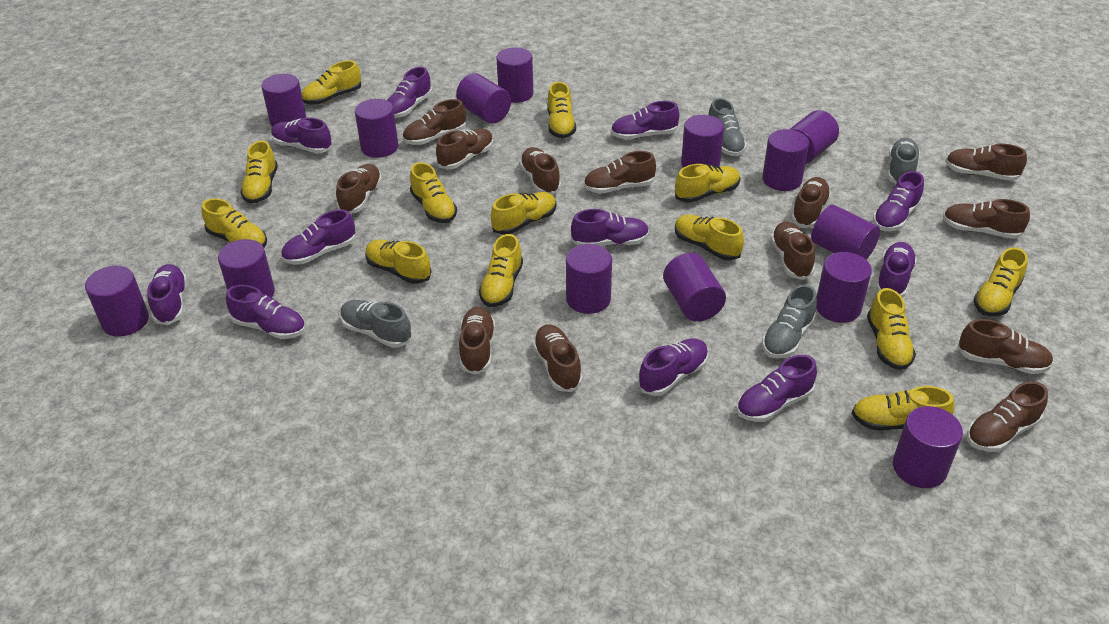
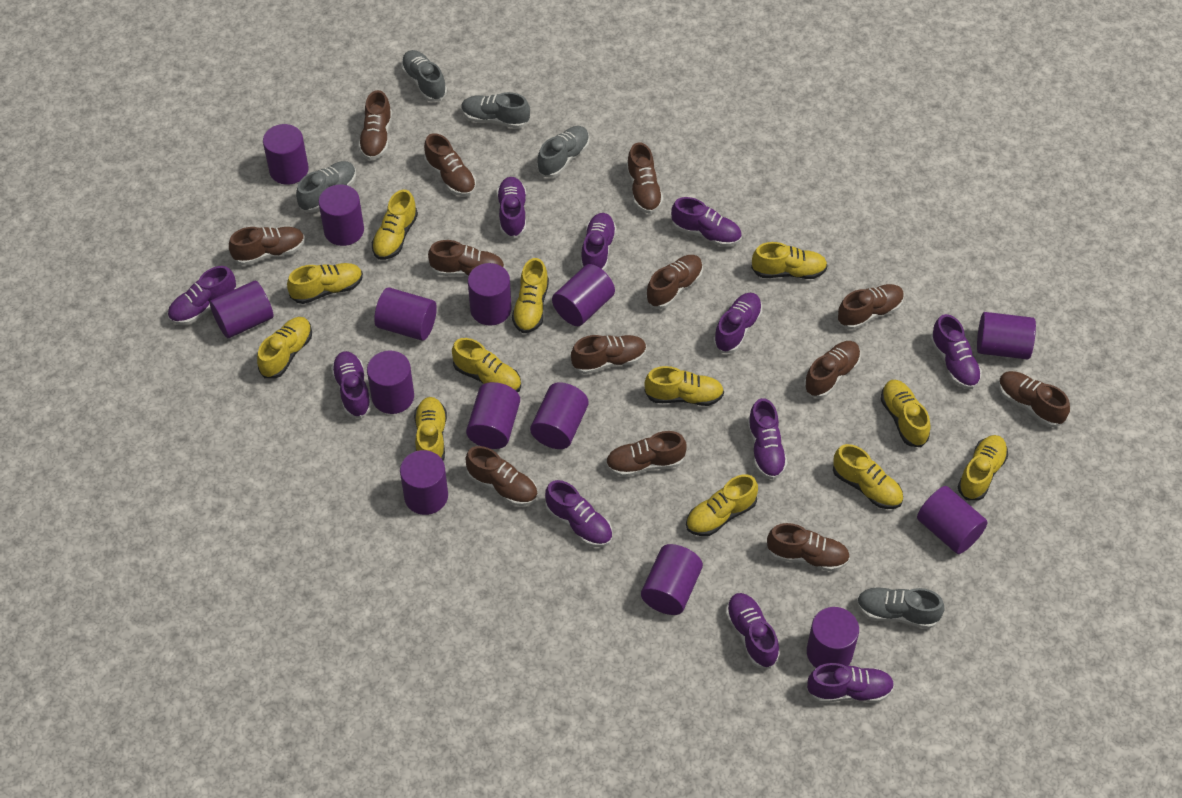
grey shoe: [340,300,412,348] [709,98,747,156] [762,285,817,358] [888,138,920,184] = 4 -> [296,161,356,213] [401,50,447,102] [461,92,530,129] [537,126,590,178] [857,587,945,629] = 5
yellow shoe: [201,198,267,247] [240,141,278,204] [302,60,361,105] [365,240,431,284] [410,162,457,223] [479,234,523,307] [491,192,557,235] [547,82,576,139] [675,164,740,203] [675,215,744,261] [852,386,954,431] [867,288,916,370] [973,247,1028,316] = 13 -> [257,317,312,379] [287,263,363,304] [372,190,418,260] [414,397,447,460] [452,338,521,392] [512,258,549,333] [644,366,724,406] [686,474,758,536] [751,242,828,279] [833,444,903,509] [880,380,931,447] [958,435,1008,501] = 12

